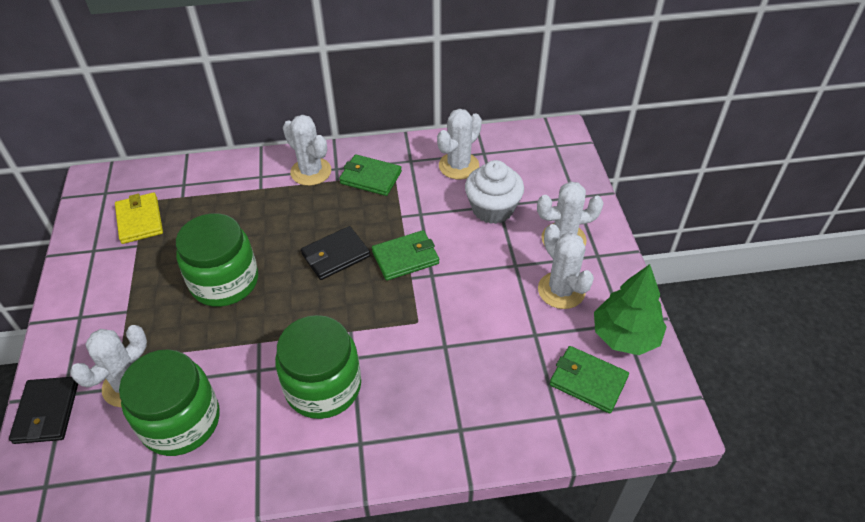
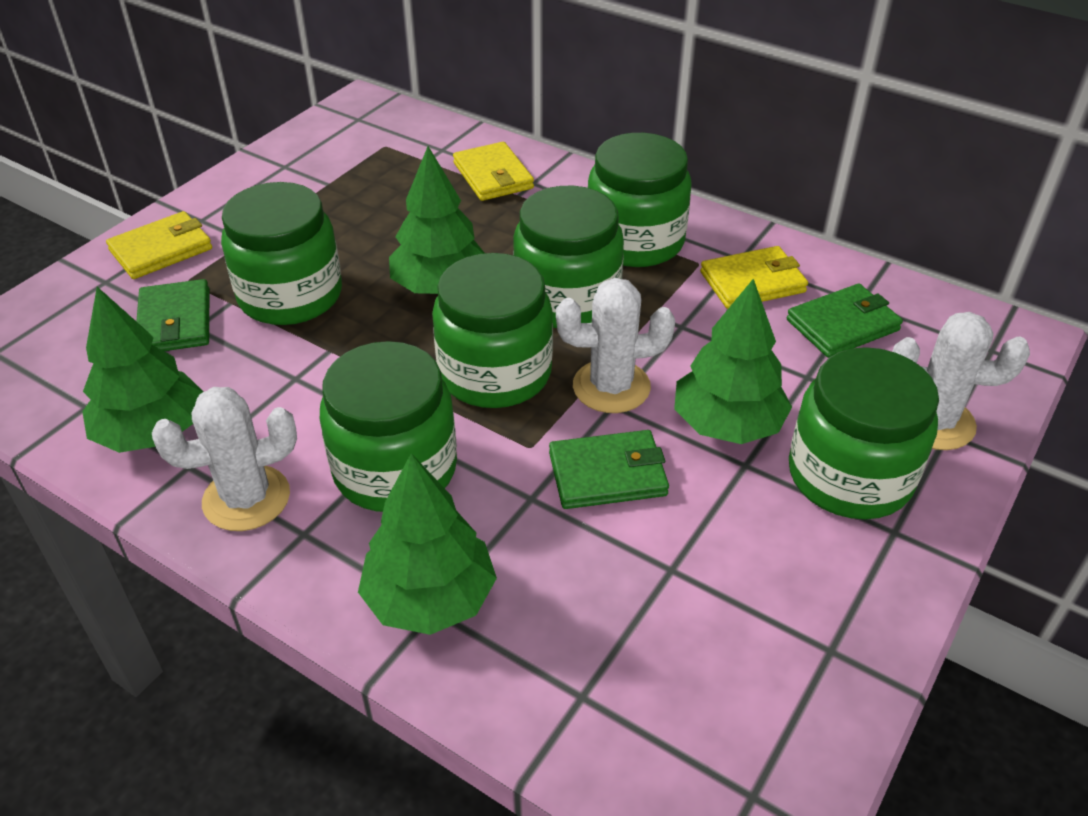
black wallet: [9,377,78,444] [301,226,370,280] = 2 -> none = 0
green jar: [119,349,220,456] [176,213,258,307] [275,315,361,419] = 3 -> [221,182,342,325] [320,341,457,512] [432,253,553,408] [513,186,624,328] [588,133,692,267] [789,347,939,519] = 6
green tree: [594,264,667,355] = 1 -> [82,287,203,453] [358,453,497,635] [389,146,484,294] [674,279,792,444] = 4
white cactus: [70,325,147,407] [283,115,331,186] [437,109,482,180] [537,181,604,246] [538,224,594,309] = 5 -> [152,387,297,531] [556,278,675,413] [892,312,1030,450] = 3
white cupcake: [465,160,524,224] = 1 -> none = 0
yellow wallet: [115,192,163,244] = 1 -> [106,211,212,279] [453,142,534,201] [700,246,808,309] = 3

